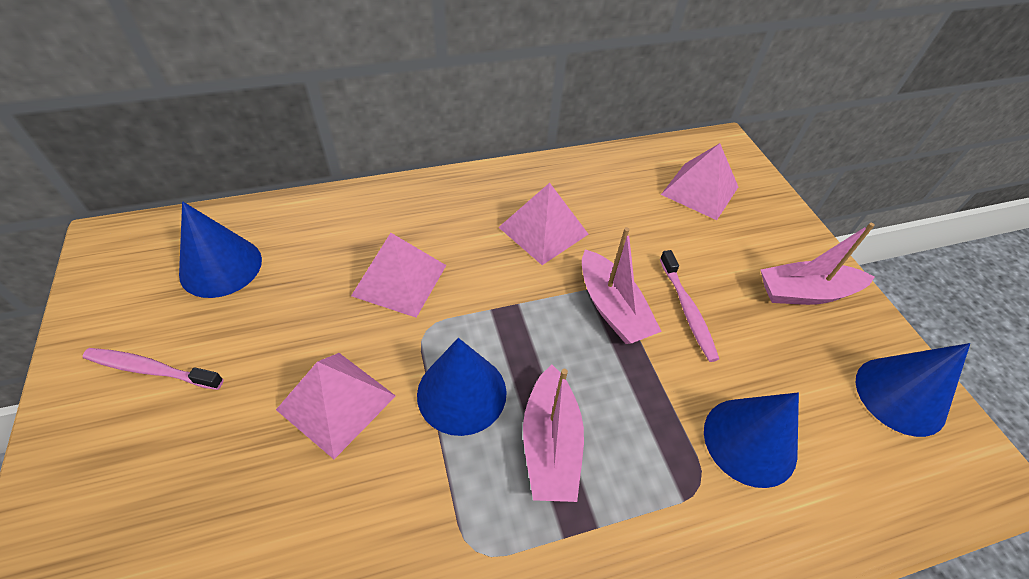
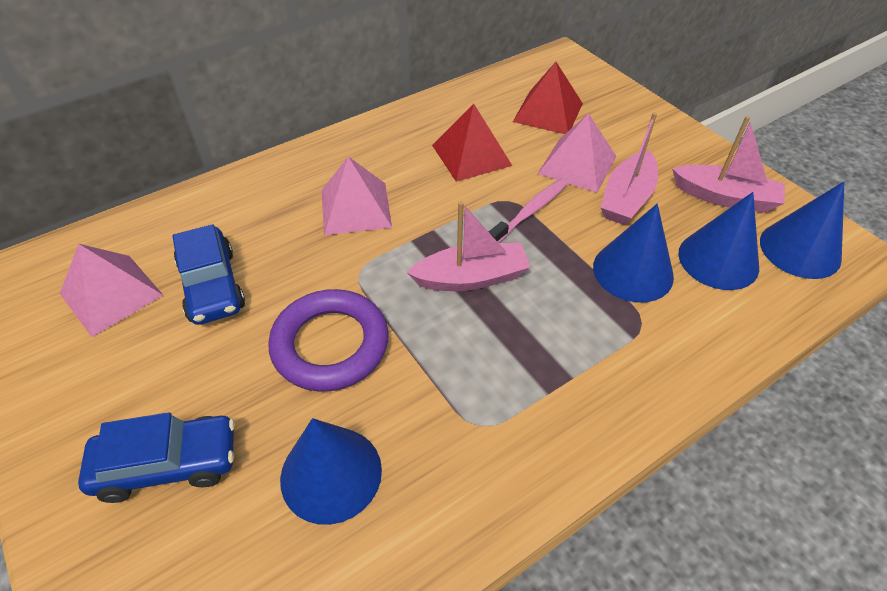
blue car: none = 0 -> [78,412,235,503] [172,224,245,325] = 2
pink pyramid: [276,353,396,459] [351,233,446,318] [498,183,588,265] [661,143,738,220] = 4 -> [60,244,163,337] [321,157,392,235] [538,113,617,193] = 3
pink toothbrush: [83,348,223,390] [660,250,719,362] = 2 -> [489,179,568,243] = 1
purple ring: none = 0 -> [268,289,389,392] = 1
red pyramid: none = 0 -> [432,104,512,182] [513,62,583,134] = 2

